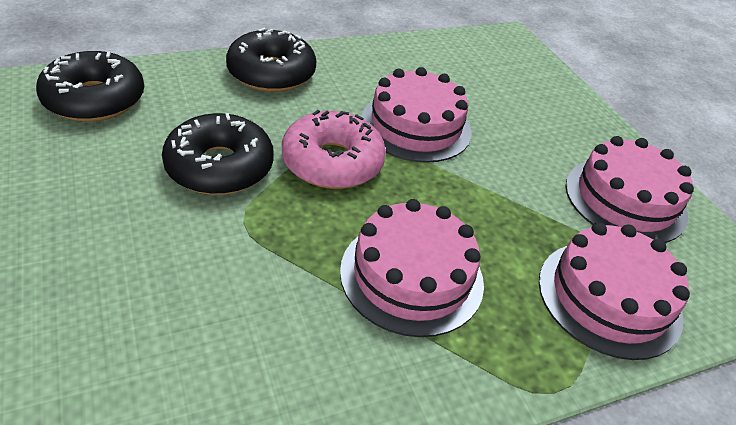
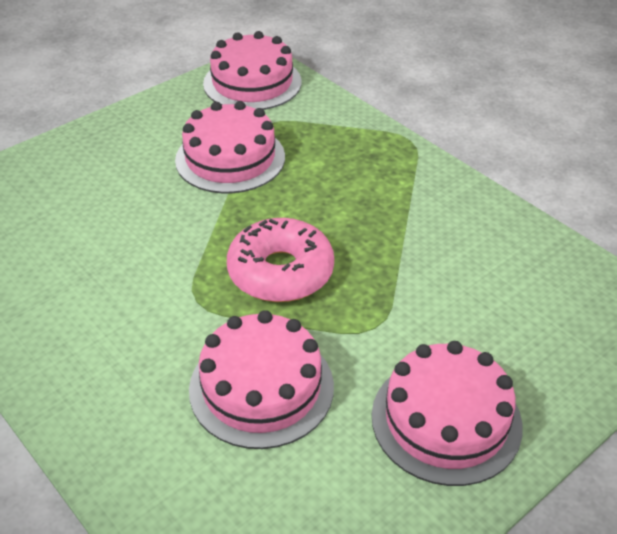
black donut: [36,51,144,122] [162,113,274,195] [226,28,316,92] = 3 -> none = 0

